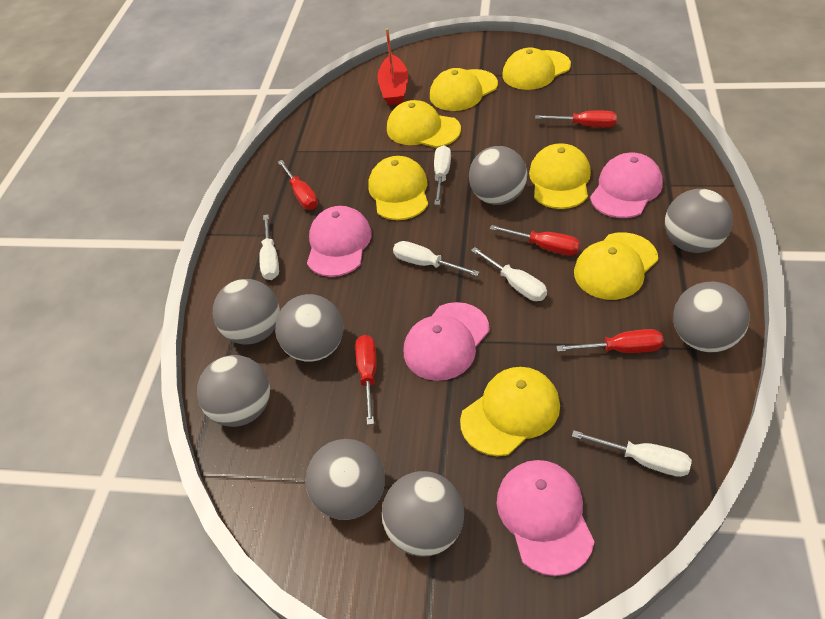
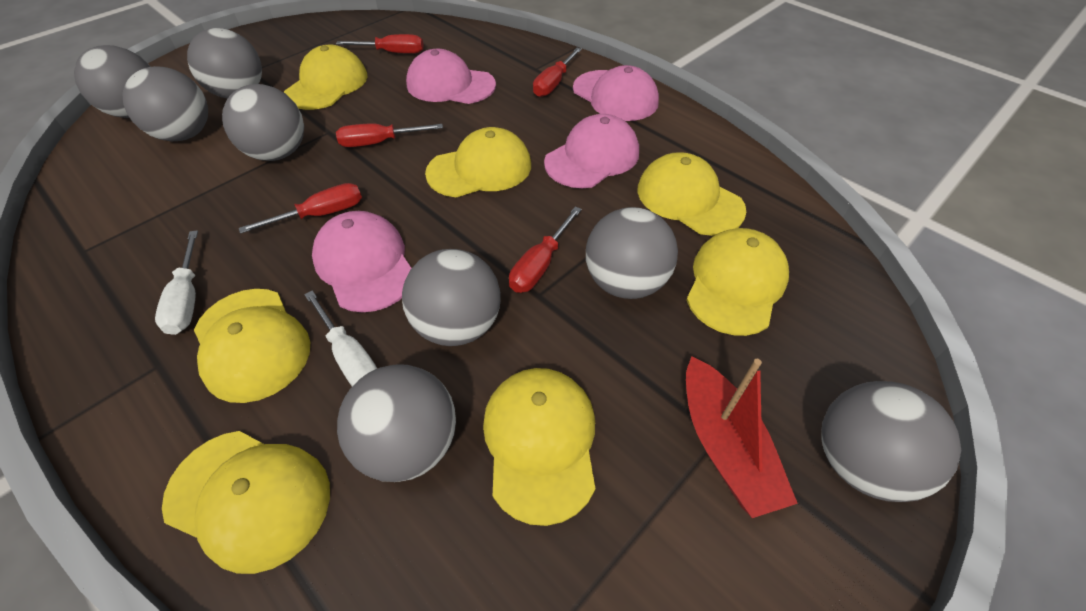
white screwdriver: [259,214,279,280] [393,241,480,276] [434,145,451,205] [471,247,547,301] [572,430,692,477] = 5 -> [155,230,198,335] [304,290,377,386] = 2

